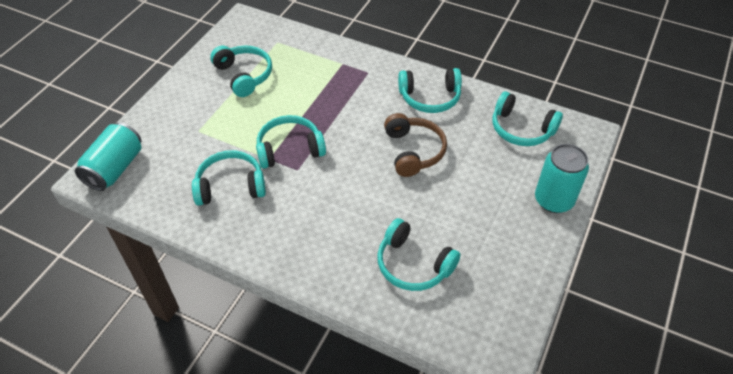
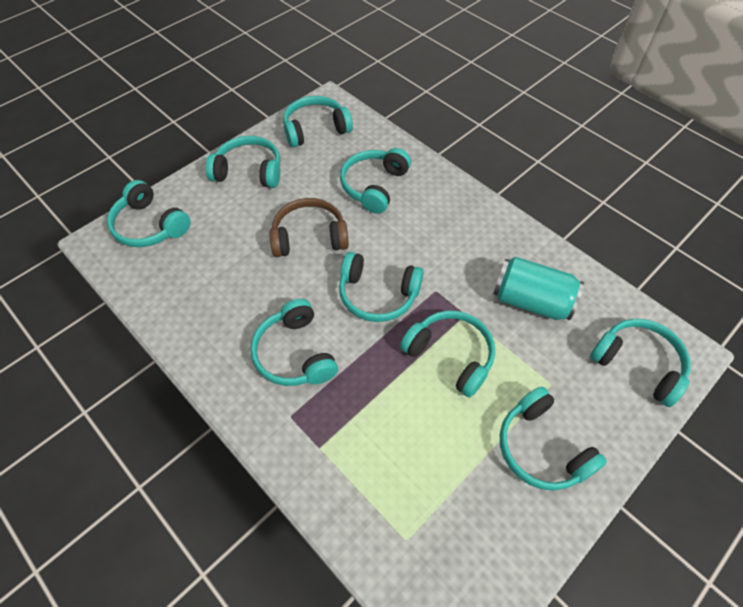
turquoise can: [75,123,141,191] [535,144,589,213] = 2 -> [493,257,584,320] = 1
turquoise headphones: [192,150,266,206] [210,46,272,97] [256,115,326,169] [377,218,461,291] [398,68,462,113] [492,91,563,146] = 6 -> [107,180,190,247] [206,136,280,188] [250,299,338,386] [283,96,353,147] [339,252,424,322] [340,148,411,214] [400,311,495,397] [500,387,607,491] [590,319,691,407] = 9

